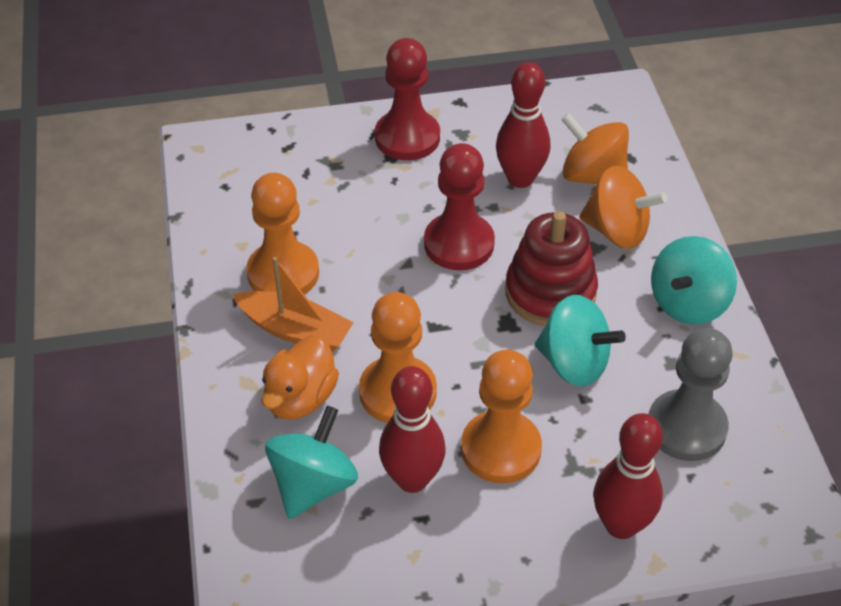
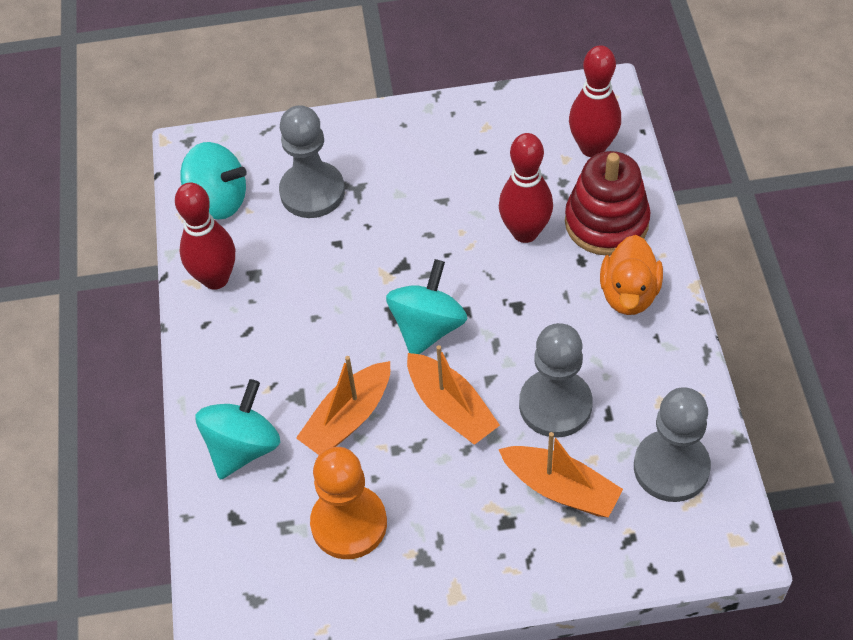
grey pawn: [649,328,732,461] = 1 -> [279,105,345,218] [519,323,593,438] [634,387,711,502] = 3
orange boat: [233,257,354,351] = 1 -> [296,356,390,455] [407,345,500,445] [498,432,623,517] = 3
orange pawn: [247,173,319,295] [359,292,437,423] [461,350,542,483] = 3 -> [310,447,387,559] = 1
orange spinning top: [561,113,629,184] [579,166,667,249] = 2 -> none = 0
red pawn: [375,38,440,160] [424,143,495,270] = 2 -> none = 0

